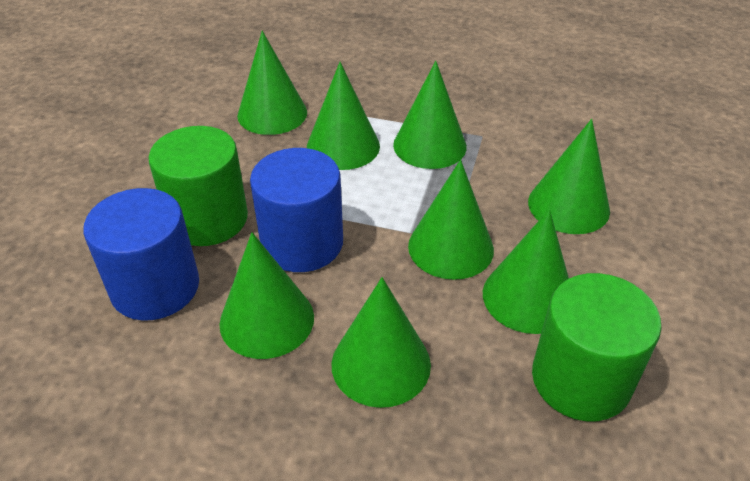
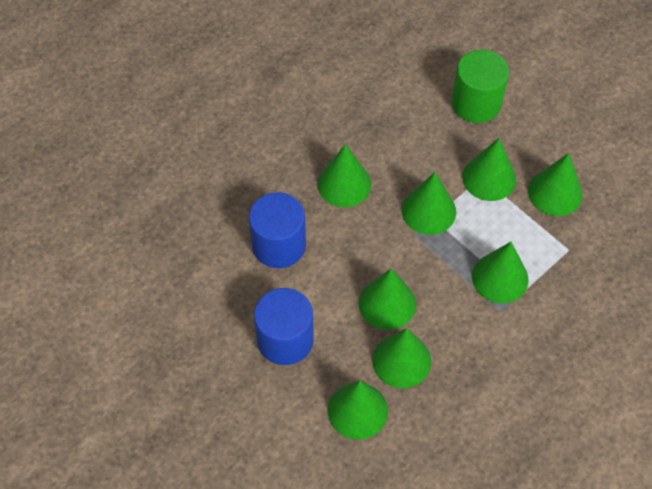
green cylinder: [148,126,248,246] [532,273,662,421] = 2 -> [452,50,509,123] = 1

